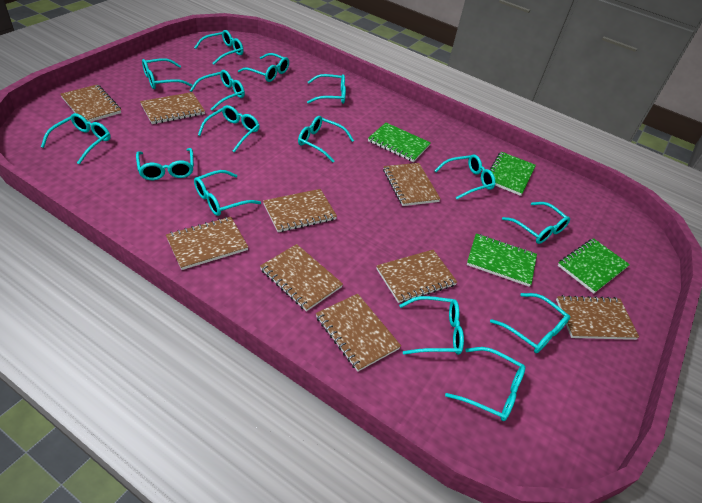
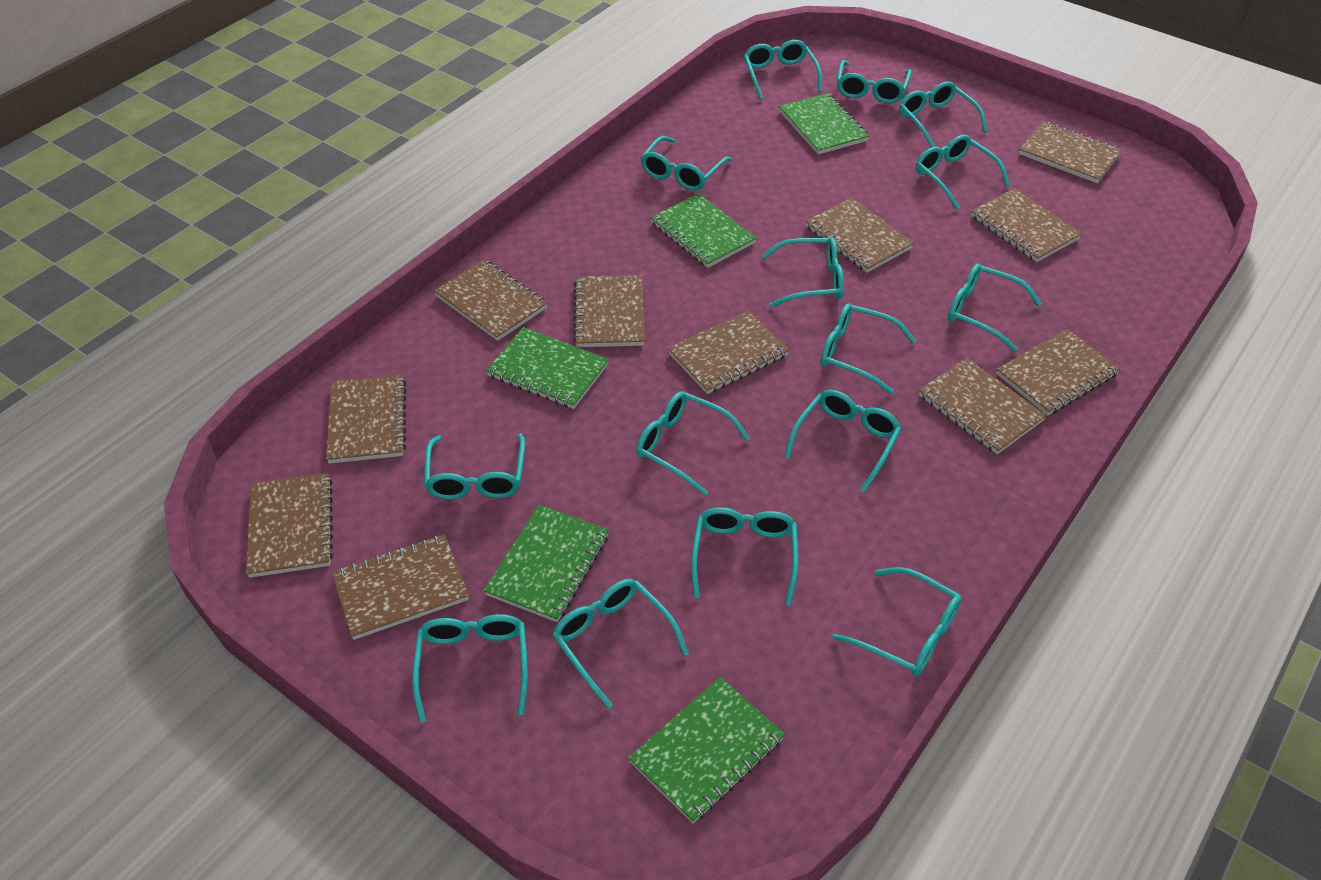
brown notebook: [60,84,121,122] [140,92,205,124] [166,217,248,270] [260,244,343,312] [263,189,337,232] [316,294,401,372] [376,250,457,303] [383,163,441,206] [556,295,639,340] = 9 -> [246,473,333,578] [326,375,406,464] [332,534,469,640] [434,259,547,341] [573,275,645,347] [668,310,789,394] [805,198,914,273] [919,358,1047,454] [971,188,1082,262] [996,329,1120,416] [1018,121,1122,183] = 11
green notebook: [368,123,431,162] [467,233,537,287] [490,152,536,196] [558,238,630,294] = 4 -> [484,505,609,622] [486,327,609,409] [629,677,785,824] [650,193,757,268] [779,93,869,154] = 5

